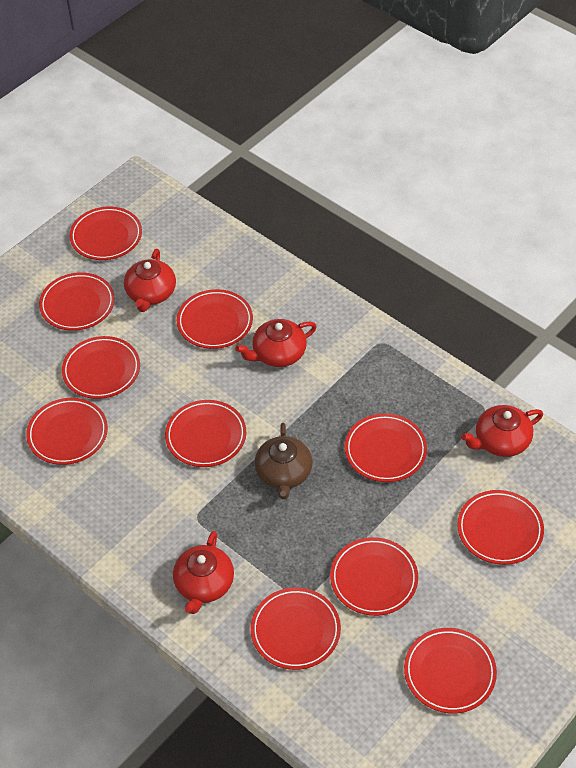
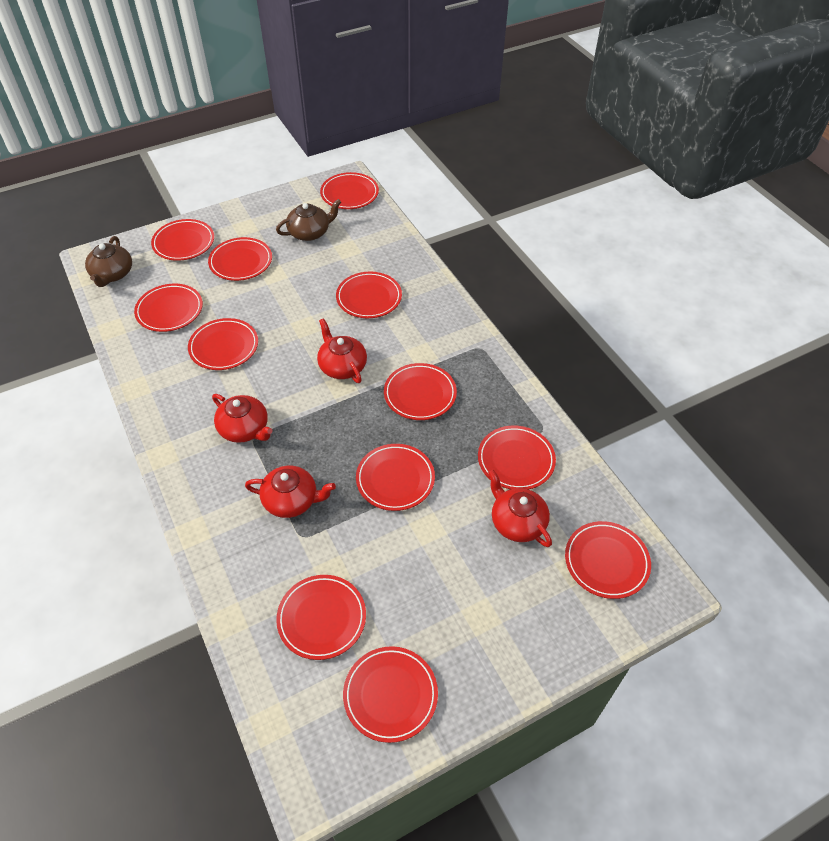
brown teapot: [255,423,312,499] = 1 -> [85,236,132,287] [276,199,341,241] = 2
red plate: [26,398,108,465] [39,272,115,331] [62,336,140,399] [69,207,142,260] [165,400,246,467] [177,289,253,349] [251,587,341,670] [330,537,418,616] [345,413,427,482] [404,628,497,714] [457,490,544,565] = 11 -> [134,284,203,332] [151,219,214,261] [188,318,258,370] [208,237,272,281] [276,575,366,660] [320,172,379,209] [336,272,402,318] [343,646,438,743] [356,444,435,511] [384,363,457,420] [478,426,556,490] [565,521,651,599] = 12

